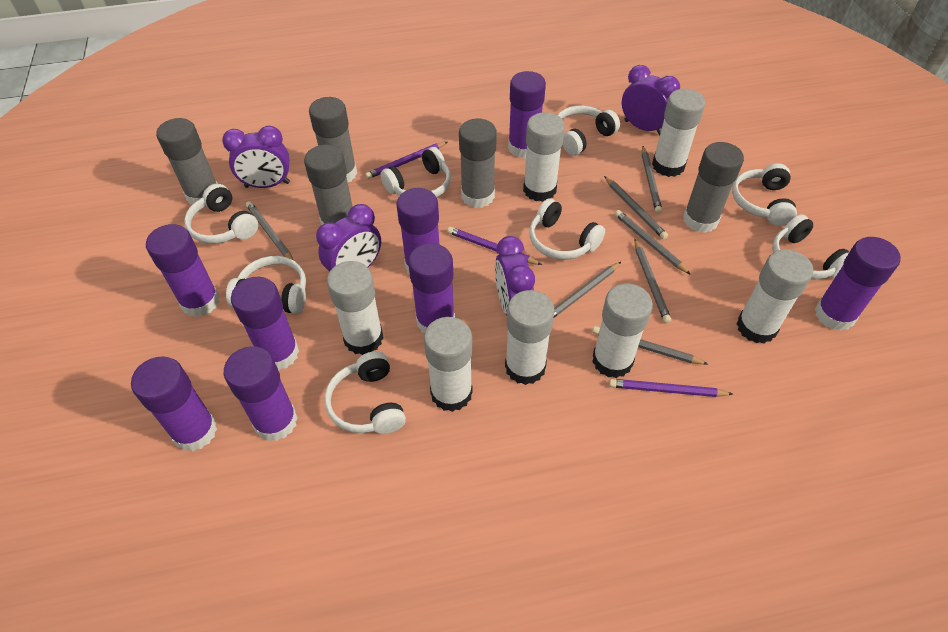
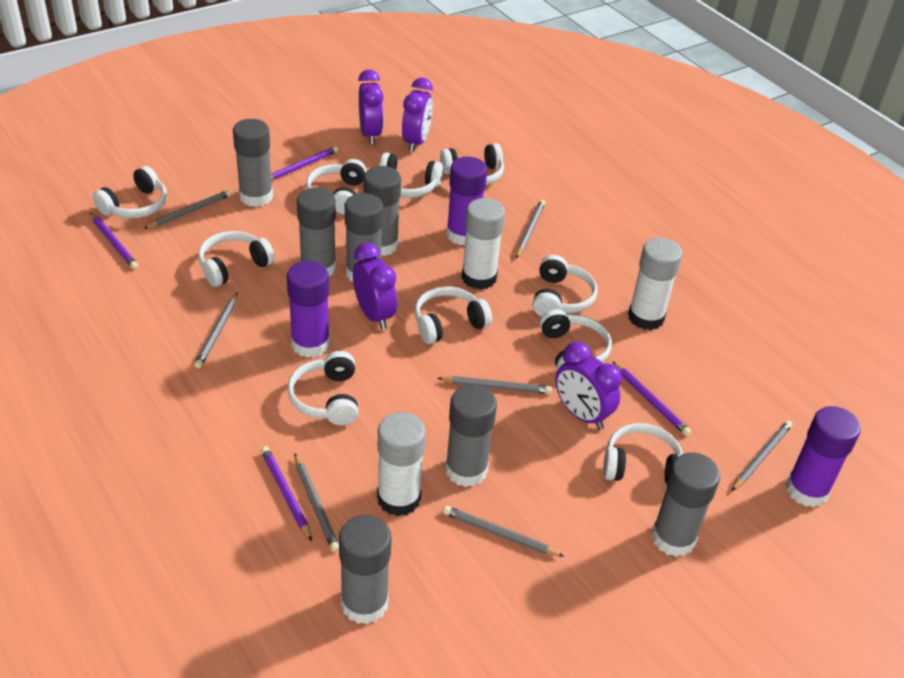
grey glue stick: [156,118,218,205] [304,145,353,225] [309,97,357,182] [459,119,497,208] [683,142,744,233] = 5 -> [233,119,273,207] [297,188,336,276] [339,515,392,624] [345,193,383,282] [364,166,401,256] [445,385,497,487] [652,453,720,557] = 7
purple glue stick: [131,356,217,451] [146,224,220,317] [224,346,298,441] [231,277,299,371] [396,188,439,274] [408,243,455,333] [508,71,546,158] [814,237,901,331] = 8 -> [287,261,330,358] [446,157,487,245] [786,406,861,507] = 3
purple pencil: [365,142,447,179] [447,227,542,265] [609,379,733,397] = 3 -> [90,212,138,269] [261,446,312,541] [271,146,338,180] [612,361,691,436] = 4
white glue stick: [327,261,384,355] [424,317,473,412] [505,290,555,385] [523,112,565,202] [592,283,653,378] [652,89,705,177] [736,249,813,344] = 7 -> [377,412,426,516] [461,198,505,290] [628,237,683,330] = 3
white headphones: [184,184,258,244] [226,256,306,314] [324,351,406,434] [381,147,451,198] [529,199,605,260] [558,106,620,156] [732,163,797,226] [772,214,849,280] = 8 -> [93,166,167,218] [198,231,275,287] [287,351,358,425] [306,159,367,214] [379,152,443,198] [415,286,492,344] [440,143,504,185] [533,255,597,316] [540,309,612,370] [603,423,683,484] = 10

